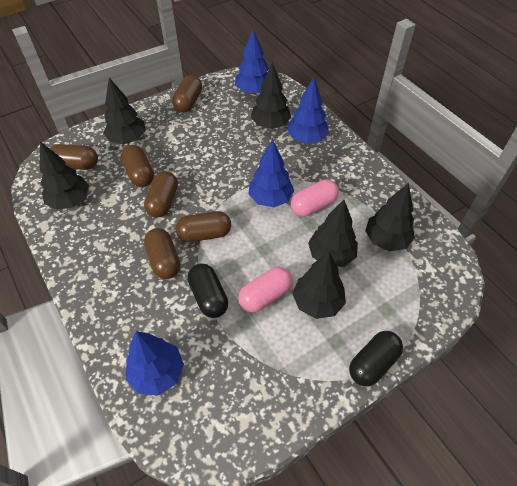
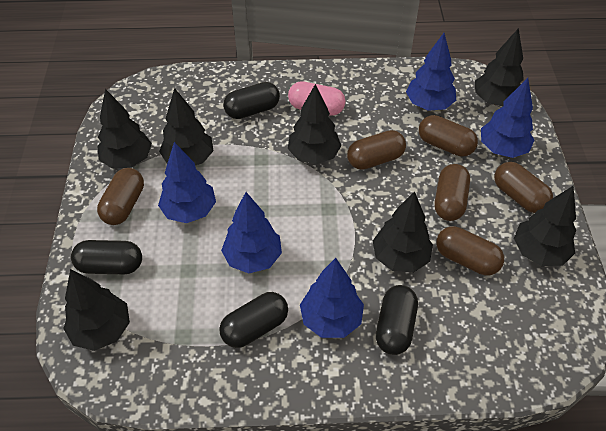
black capsule: [188,263,228,318] [349,331,403,387] = 2 -> [71,240,142,274] [219,292,288,348] [223,82,280,119] [376,285,418,355] = 4
black tree: [40,142,89,210] [104,78,146,144] [251,62,291,129] [293,252,346,319] [308,200,358,267] [365,183,415,251] = 6 -> [63,269,130,351] [97,89,152,169] [159,88,214,165] [288,84,341,164] [373,191,433,272] [475,28,524,106] [514,186,576,266] = 7
blue tree: [125,331,184,396] [235,29,268,94] [248,139,294,207] [287,77,329,144] = 4 -> [158,142,216,223] [221,192,282,273] [300,258,364,338] [406,33,456,111] [481,78,534,158] = 5
pink capsule: [238,267,293,312] [291,180,339,217] = 2 -> [288,81,346,116] = 1

